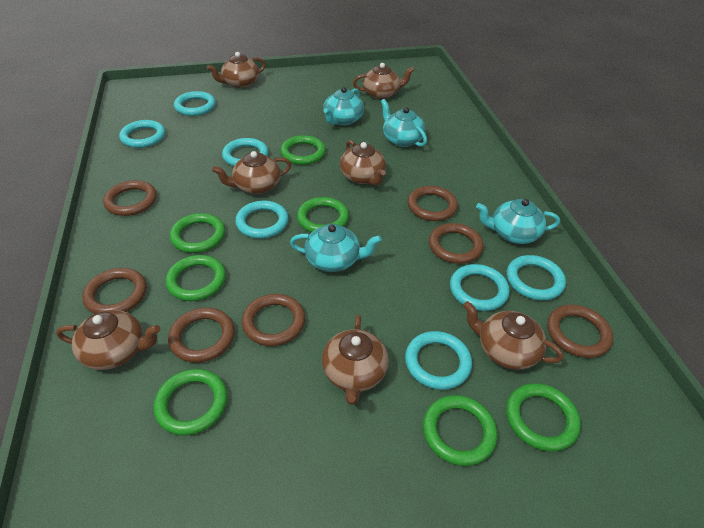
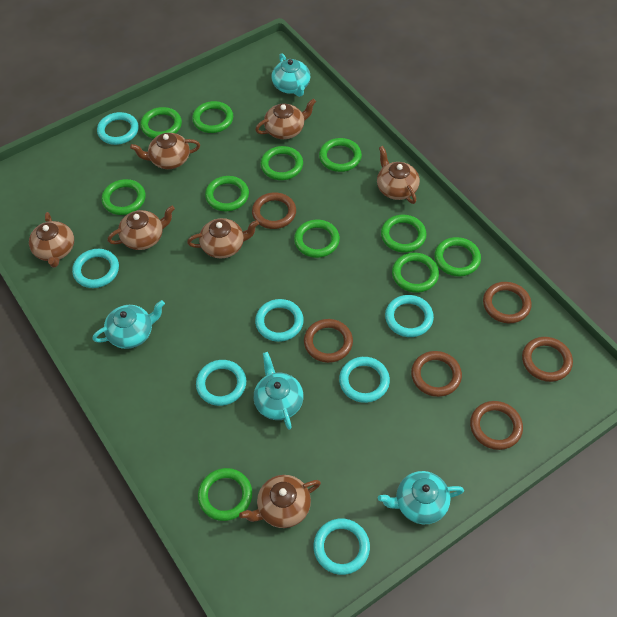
brown ring: [82,268,147,314] [103,180,157,216] [168,307,235,363] [242,294,305,346] [407,186,458,221] [429,223,484,264] [547,305,613,358] = 7 -> [252,192,296,229] [304,319,353,363] [411,351,462,397] [470,401,523,450] [483,282,531,323] [522,337,573,382] = 6
green ring: [153,369,228,436] [165,255,226,301] [170,213,225,253] [280,135,326,165] [297,197,349,232] [423,395,498,466] [506,383,581,452] = 7 -> [102,179,146,215] [140,107,182,139] [192,101,233,133] [198,468,252,521] [205,176,249,212] [260,146,303,180] [294,220,340,258] [319,138,362,172] [381,215,427,252] [392,253,439,293] [434,237,481,276] = 11

